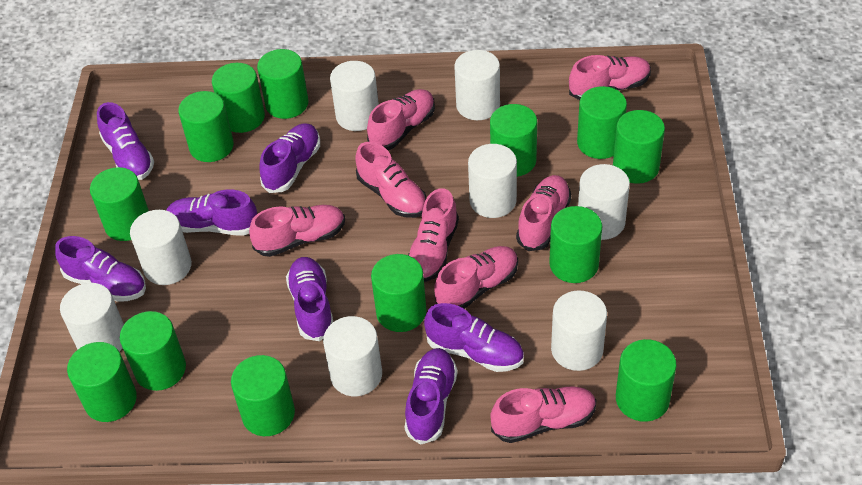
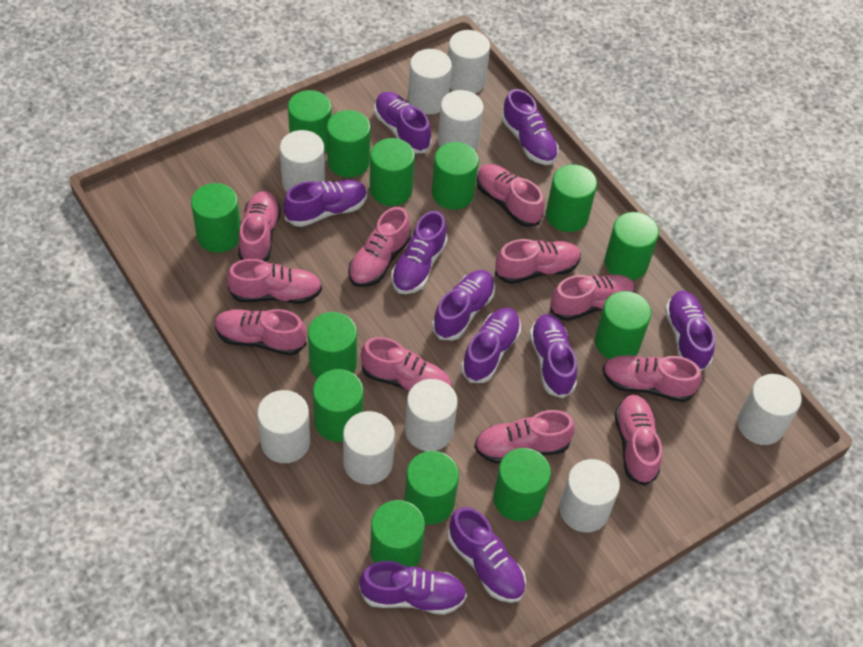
pink shoe: [249,205,345,257] [355,142,426,218] [367,89,435,150] [408,188,459,282] [434,246,518,309] [490,387,596,443] [516,175,571,251] [569,55,651,100] = 8 -> [215,309,307,356] [227,259,322,304] [238,191,281,262] [348,207,411,287] [361,337,451,392] [474,410,575,463] [476,164,544,227] [495,239,581,284] [550,275,635,321] [602,355,702,402] [615,395,662,486] = 11
purple shoe: [55,236,146,302] [97,102,154,180] [167,190,257,236] [259,123,320,193] [286,257,333,341] [405,348,458,445] [424,303,524,372] = 7 -> [283,180,367,227] [359,561,467,615] [374,92,432,153] [391,211,448,294] [432,270,495,341] [447,507,526,603] [461,308,521,383] [501,89,559,165] [529,314,577,398] [665,291,715,372] = 10
white cylinder: [60,283,124,352] [130,210,192,285] [323,316,382,396] [330,61,379,131] [454,50,500,120] [468,144,517,218] [551,290,607,371] [578,164,630,240] = 8 -> [257,390,310,463] [280,130,325,192] [343,411,395,484] [405,379,458,451] [408,49,452,114] [438,90,484,150] [448,30,490,94] [559,459,620,532] [737,374,802,445] = 9

